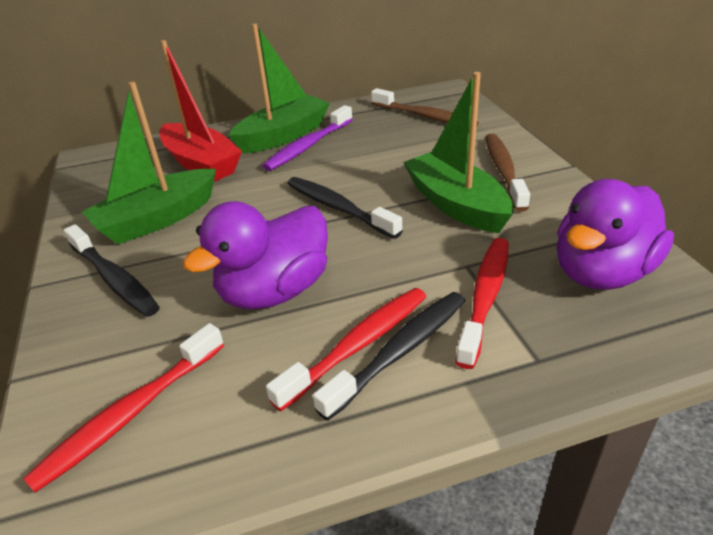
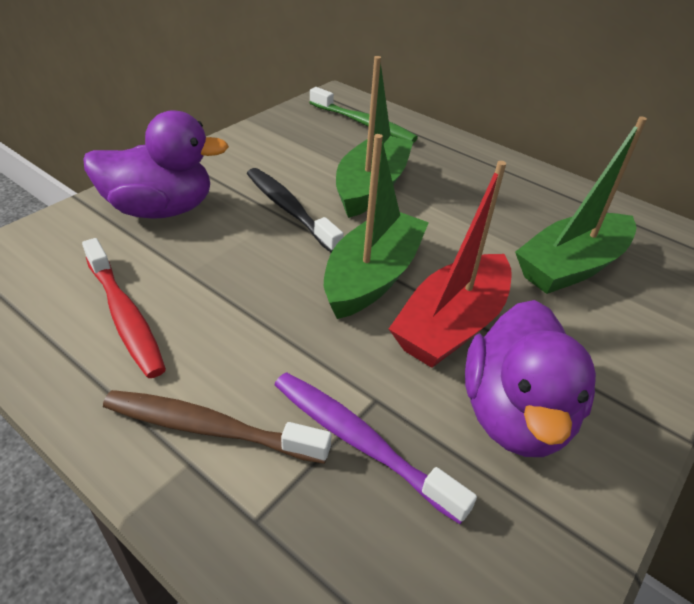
black toothbrush: [64,224,160,317] [287,177,403,239] [313,292,465,421] = 3 -> [247,168,344,253] = 1
brown toothbrush: [371,88,479,126] [485,134,530,212] = 2 -> [103,390,331,464] = 1
green toothbrush: none = 0 -> [309,87,418,143] = 1
red toothbrush: [23,323,224,493] [266,288,426,411] [455,238,509,369] = 3 -> [82,238,166,378] = 1

